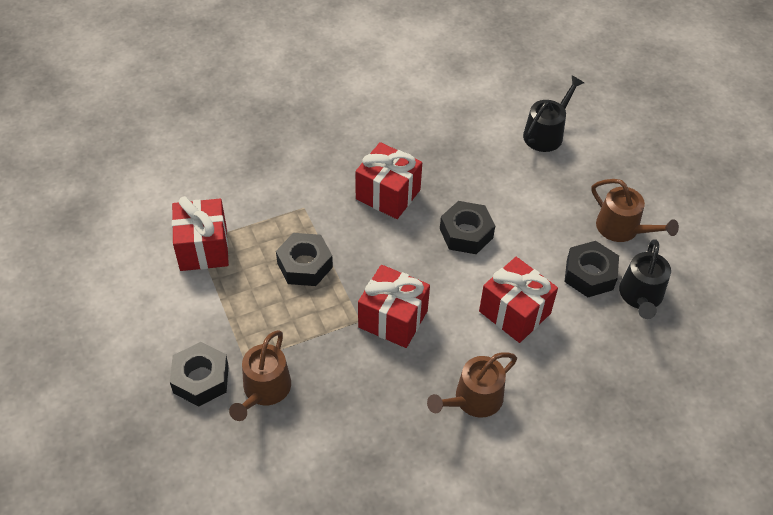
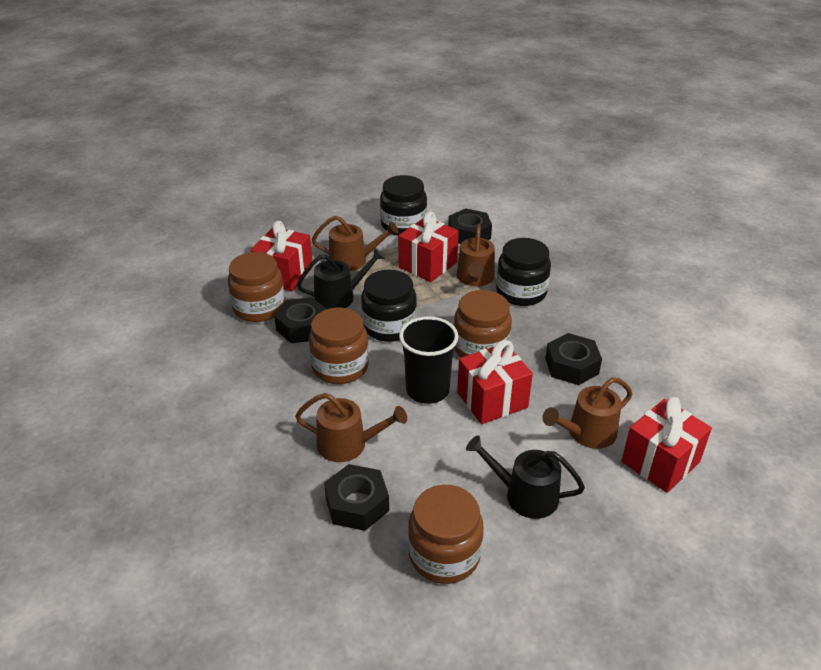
black cup: none = 0 -> [399,316,459,404] = 1
black jar: none = 0 -> [361,270,417,342] [380,175,427,236] [496,238,551,306] = 3
brown jar: none = 0 -> [228,252,285,322] [309,307,369,384] [408,485,484,584] [454,290,512,357] = 4
brown watering can: [229,330,291,421] [427,352,517,418] [591,179,679,242] = 3 -> [295,393,407,462] [312,216,399,271] [457,224,495,286] [542,377,633,449] = 4

